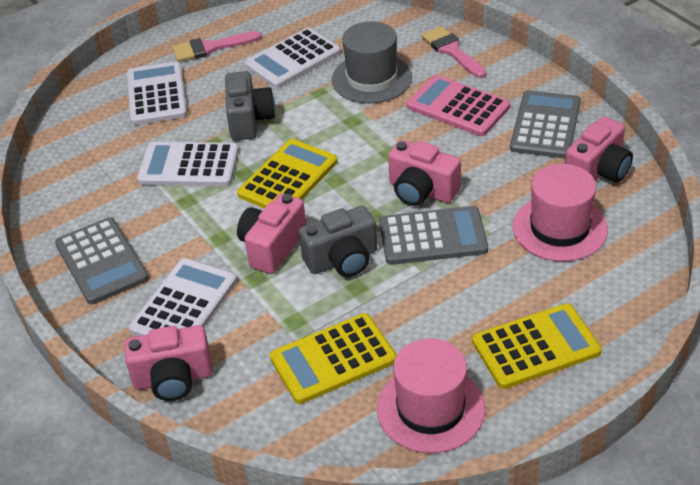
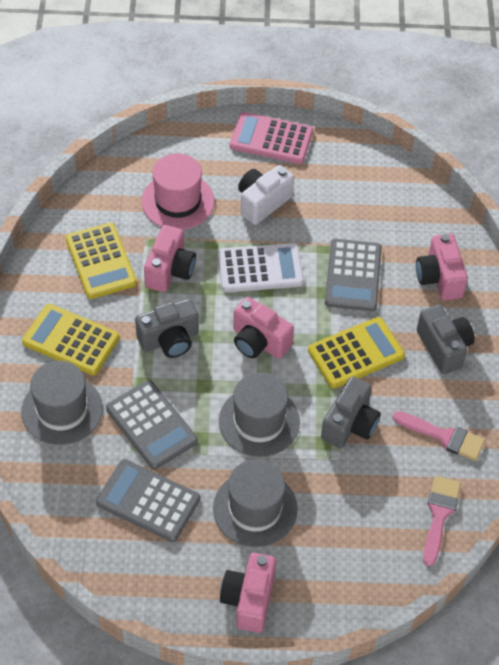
grey camera: [225,71,275,141] [299,206,377,277] = 2 -> [135,299,199,358] [321,376,381,448] [417,305,475,374] = 3
grey hat: [332,21,412,103] = 1 -> [21,361,103,445] [213,459,298,547] [219,372,300,457] = 3
pink hat: [377,338,485,453] [513,164,608,261] = 2 -> [141,153,214,230] = 1
white calculator: [127,61,187,125] [129,258,237,336] [137,142,239,186] [245,28,341,88] = 4 -> [218,243,304,293] = 1
white camera: none = 0 -> [238,165,294,225] = 1

